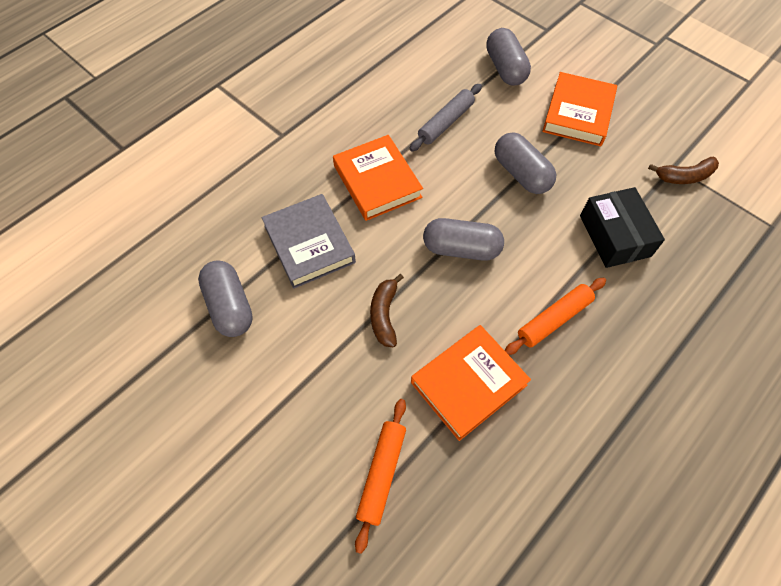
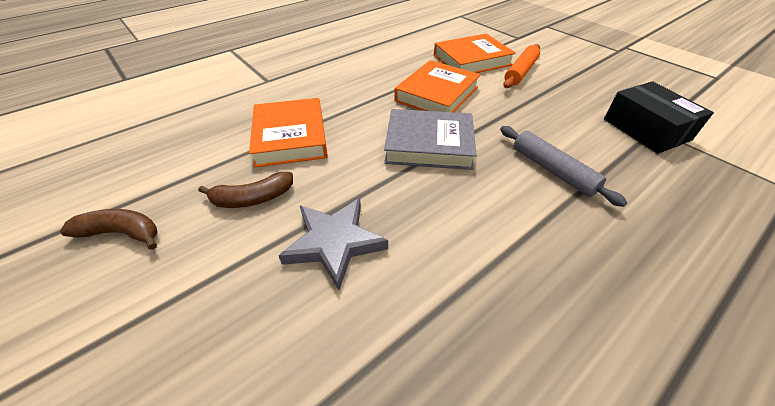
grey capsule: [198,260,253,337] [423,218,504,261] [486,28,531,86] [495,132,556,194] = 4 -> none = 0
grey star: none = 0 -> [278,198,388,290] = 1
orange rolling pin: [355,399,406,554] [505,277,606,355] = 2 -> [503,44,540,88] = 1

